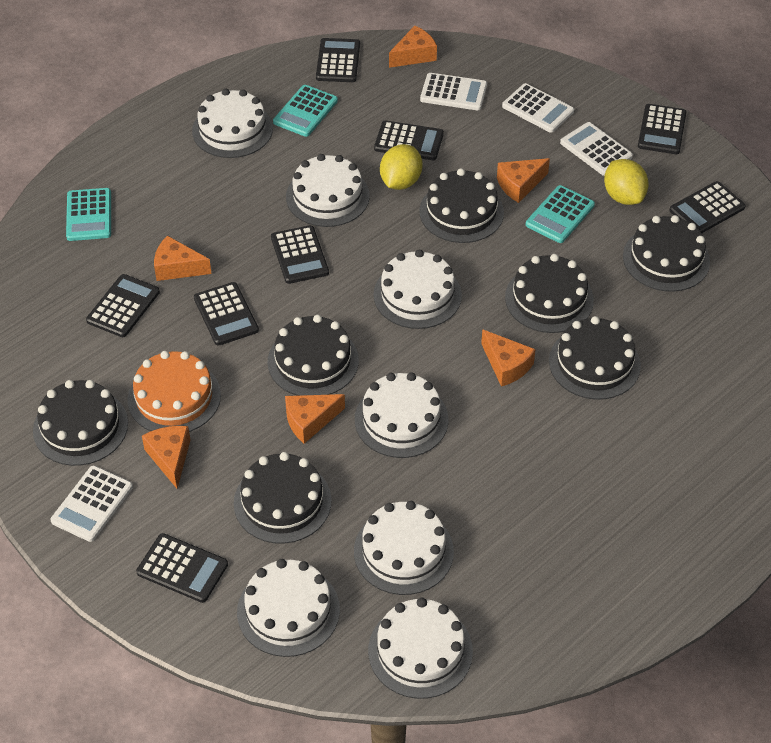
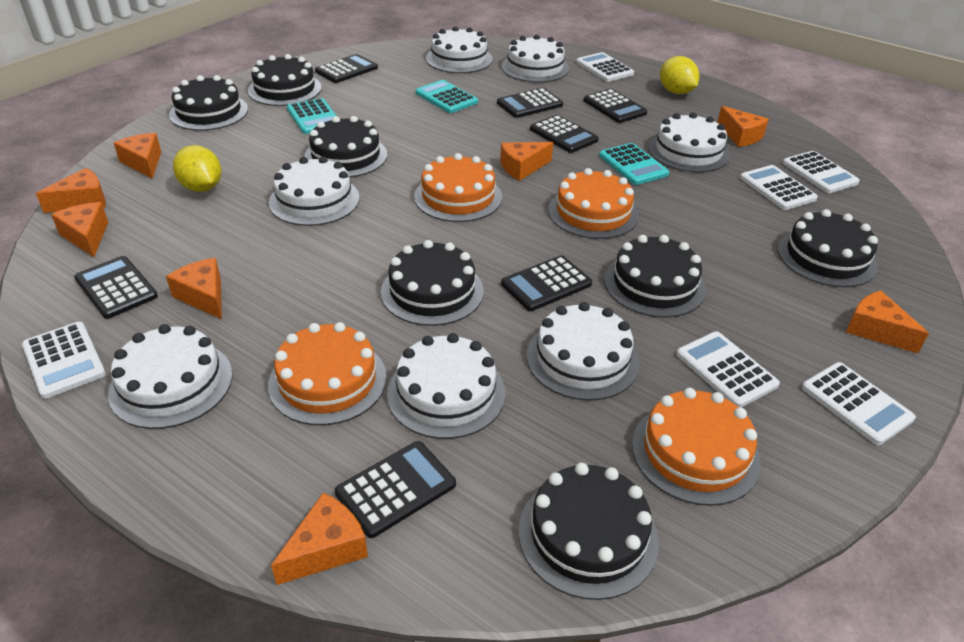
black calculator: [86,274,160,337] [136,533,228,603] [194,282,259,346] [271,225,329,284] [316,38,360,82] [374,120,444,160] [638,104,686,154] [669,181,746,233] = 8 -> [74,256,158,319] [315,54,378,83] [335,441,456,538] [497,88,563,118] [501,255,592,311] [530,115,599,153] [583,89,647,123] = 7
orange cake: [128,351,221,432] = 1 -> [268,322,387,425] [414,153,502,222] [548,168,639,239] [632,388,761,506] = 4
orange cheese: [142,426,190,488] [154,236,212,281] [285,394,345,444] [389,25,437,68] [481,329,536,387] [497,158,550,203] = 6 -> [36,168,106,213] [51,202,108,257] [114,133,161,179] [166,258,222,319] [271,493,368,585] [500,142,553,181] [717,106,769,147] [846,291,929,353] = 8
white calculator: [50,465,133,542] [420,73,487,110] [502,83,574,133] [560,122,633,176] = 4 -> [22,322,106,399] [576,52,634,82] [676,331,780,408] [740,165,818,210] [783,151,860,193] [802,362,916,445] = 6

